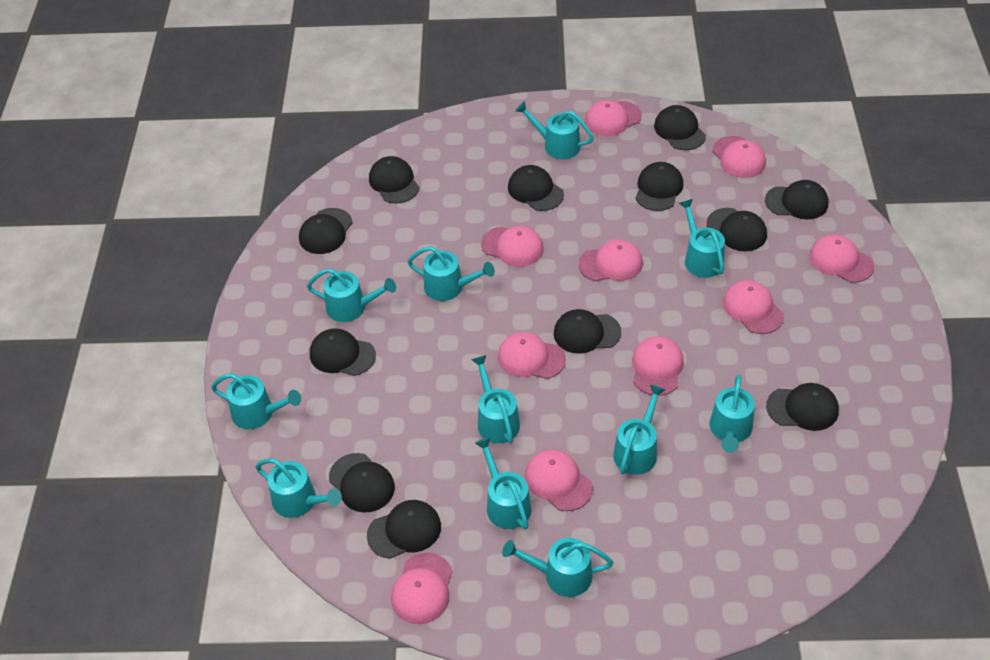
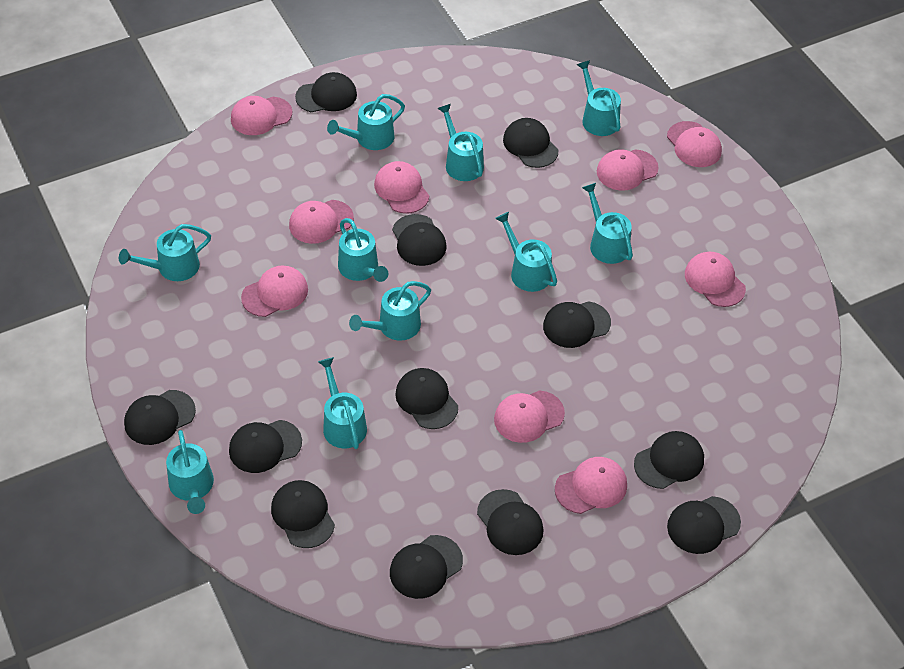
pink cap: [391,553,452,624] [481,226,543,267] [498,332,566,379] [525,449,593,511] [578,239,643,281] [585,100,642,136] [632,336,684,396] [712,136,766,178] [723,280,784,334] [809,234,874,283] = 10 -> [231,96,292,135] [241,266,308,317] [289,200,354,244] [374,161,429,214] [494,390,565,443] [555,457,627,514] [597,149,659,191] [667,121,722,167] [685,252,746,307] = 9
turquoise watering can: [211,373,301,429] [256,458,342,518] [307,268,396,322] [407,246,495,301] [471,355,520,443] [475,437,532,529] [502,537,613,597] [515,101,594,159] [613,385,666,475] [679,199,725,278] [710,375,755,453] = 11 -> [119,224,211,281] [166,430,214,514] [318,357,367,449] [327,94,405,150] [338,218,388,282] [349,281,431,341] [437,104,484,181] [495,212,557,292] [577,60,621,136] [582,183,633,264] = 10

